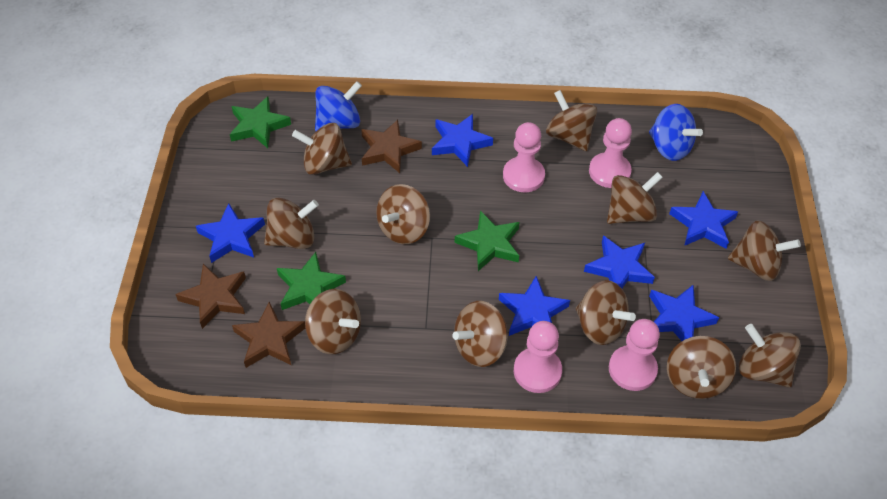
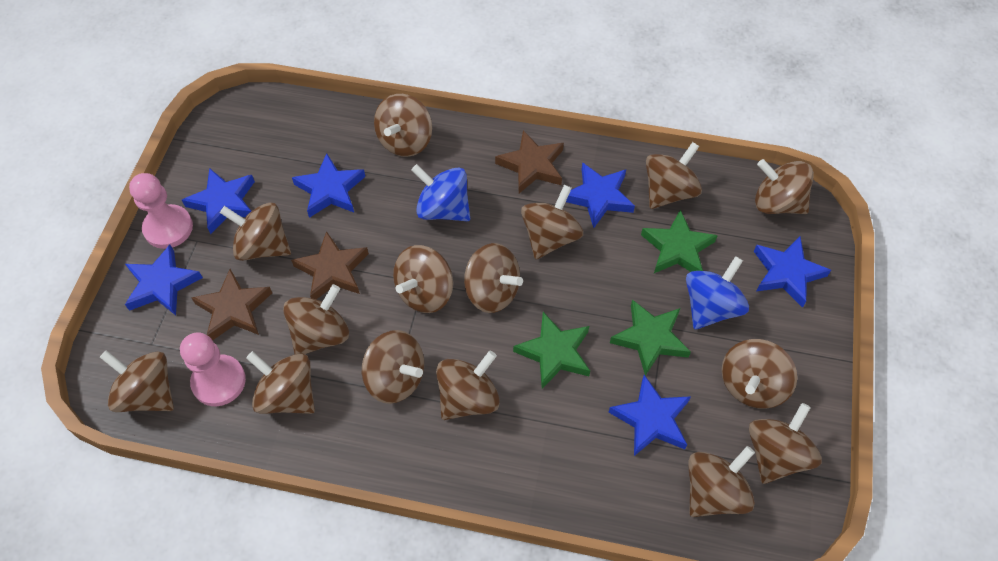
brown spinning top: [264,197,319,249] [292,123,352,175] [305,289,361,354] [376,184,430,244] [452,301,508,367] [546,90,597,151] [576,280,636,345] [607,172,663,224] [667,336,736,399] [728,220,801,281] [739,324,801,388] = 11 -> [100,350,174,412] [220,203,291,261] [246,351,315,414] [283,284,349,354] [362,330,424,404] [374,94,432,157] [393,245,453,313] [436,351,500,420] [464,243,523,313] [521,185,583,259] [646,142,702,209] [688,446,755,517] [722,339,797,409] [749,403,822,484] [755,159,814,214] = 15
pink pawn: [503,122,545,192] [514,321,562,393] [589,118,632,188] [609,319,660,391] = 4 -> [129,173,193,249] [180,332,246,406] = 2

